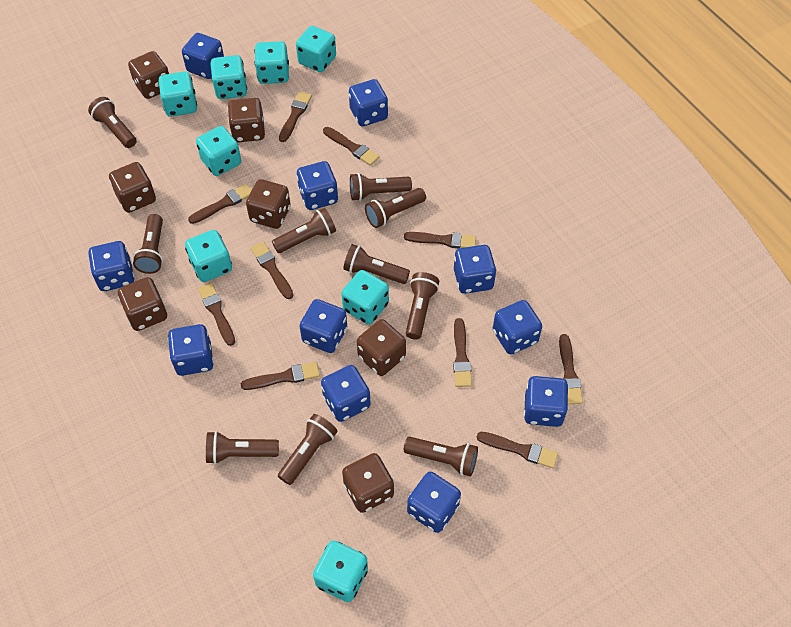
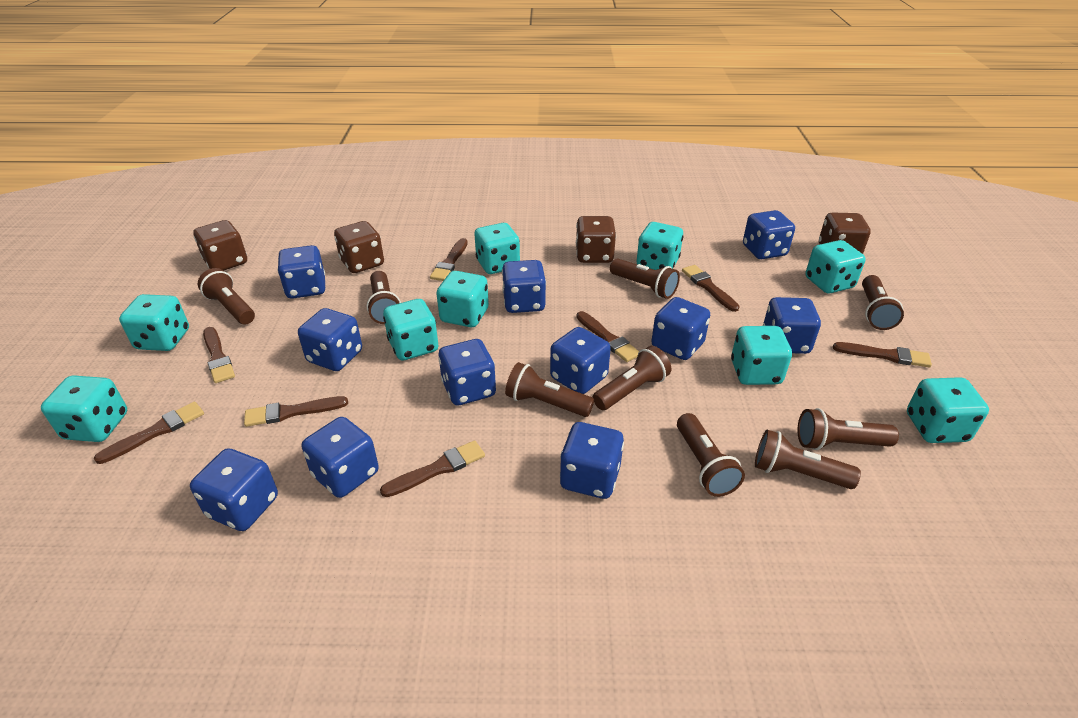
brown brush: [188,184,252,224] [198,283,235,346] [241,362,320,390] [251,241,294,299] [279,92,312,142] [323,127,379,166] [404,232,476,249] [453,318,472,387] [477,432,558,468] [559,334,583,404] = 10 -> [94,401,204,464] [203,327,235,383] [244,396,348,427] [380,440,485,497] [430,238,468,281] [576,311,639,362] [682,265,740,312] [833,342,932,367] = 8
brown dice: [109,162,156,213] [118,277,167,331] [128,51,169,99] [228,98,265,142] [246,179,291,229] [342,453,394,513] [357,319,406,376] = 7 -> [193,220,247,270] [334,221,384,273] [576,216,616,263] [819,212,871,254] = 4
brown flashlight: [88,97,136,148] [133,214,163,274] [206,431,279,464] [272,208,336,253] [278,414,338,485] [343,244,410,284] [350,173,412,201] [365,188,426,228] [404,437,478,476] [406,272,439,340] = 10 -> [198,268,255,324] [367,271,401,324] [505,362,594,417] [593,346,671,410] [610,258,680,299] [677,413,745,497] [755,430,861,489] [797,408,899,450] [862,275,904,330] = 9
turquoise dice: [158,71,197,117] [185,230,232,282] [196,126,241,176] [210,55,247,99] [255,41,289,84] [296,26,336,72] [313,541,368,602] [341,270,389,325] = 8 -> [41,375,127,442] [119,294,189,351] [383,299,438,360] [436,271,489,327] [474,223,520,274] [636,222,683,270] [731,326,792,385] [806,240,866,294] [907,377,989,443] = 9

